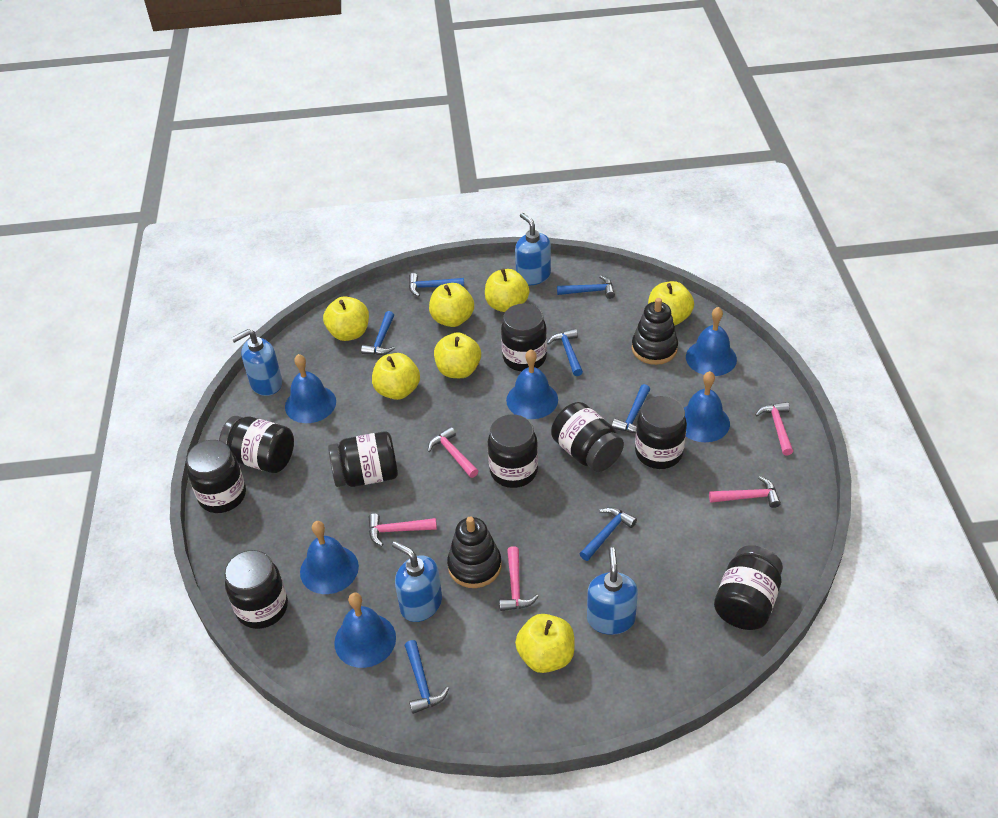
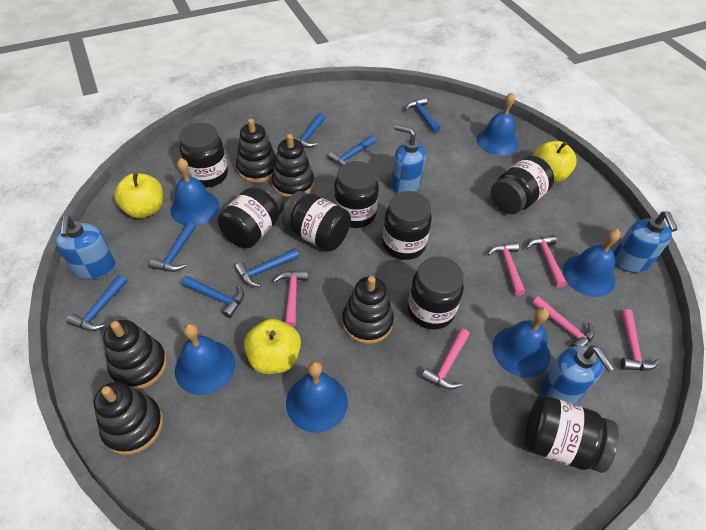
black jar: [186,440,246,513] [219,416,294,473] [224,550,288,629] [328,431,398,487] [488,414,538,488] [501,303,547,371] [551,402,624,472] [635,396,687,469] [714,545,783,630] = 9 -> [179,123,228,188] [217,182,284,248] [282,191,351,252] [334,161,379,228] [382,191,432,260] [408,256,464,329] [491,156,554,214] [525,395,619,473] = 8
black stacking toy: [447,517,502,588] [632,298,678,365] = 2 -> [93,382,163,455] [103,320,167,390] [236,119,276,183] [272,134,314,198] [342,276,394,344] = 5
pink hammer: [369,513,437,546] [428,427,478,478] [499,546,539,611] [709,476,781,508] [755,402,793,456] = 5 -> [273,270,308,327] [421,328,470,390] [487,242,525,296] [526,235,567,288] [532,296,595,347] [620,309,660,371] = 6
yellow apple: [323,296,369,341] [372,353,420,400] [429,283,474,327] [434,332,481,378] [485,268,529,312] [515,614,575,673] [648,281,694,326] = 7 -> [114,173,163,218] [244,319,301,374] [533,141,577,183] = 3

